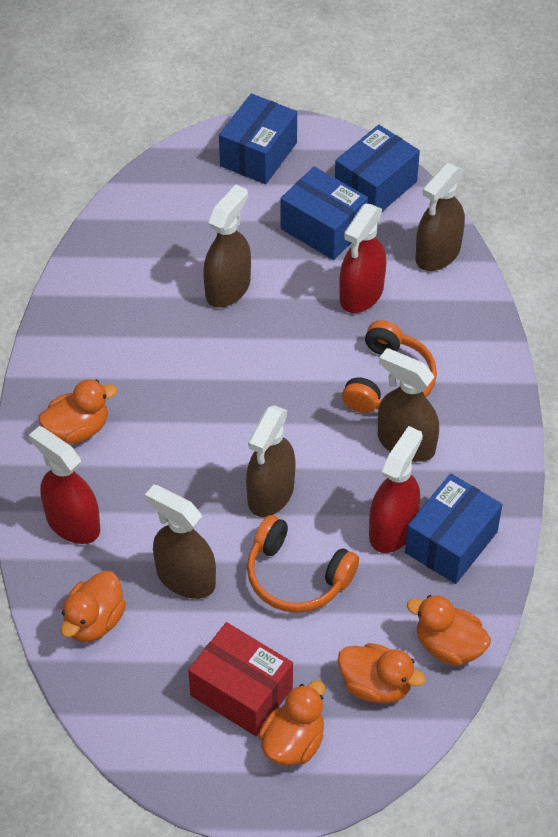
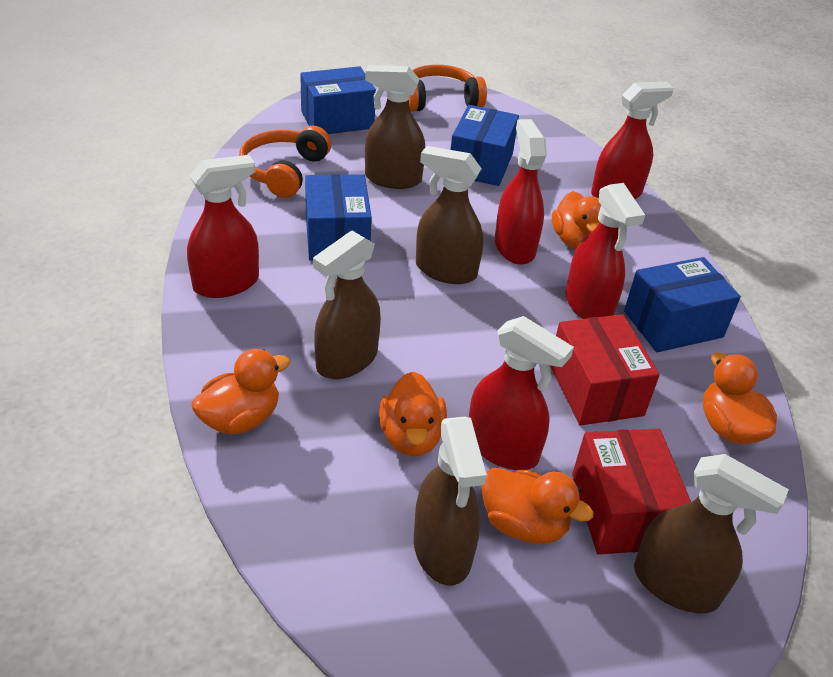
red box: [188,622,293,736] = 1 -> [550,314,660,425] [572,429,691,555] = 2
red spray bottle: [29,426,100,544] [339,204,386,313] [369,426,423,553] = 3 -> [187,155,259,298] [469,316,574,470] [495,119,547,265] [565,183,645,319] [591,82,674,199] = 5

